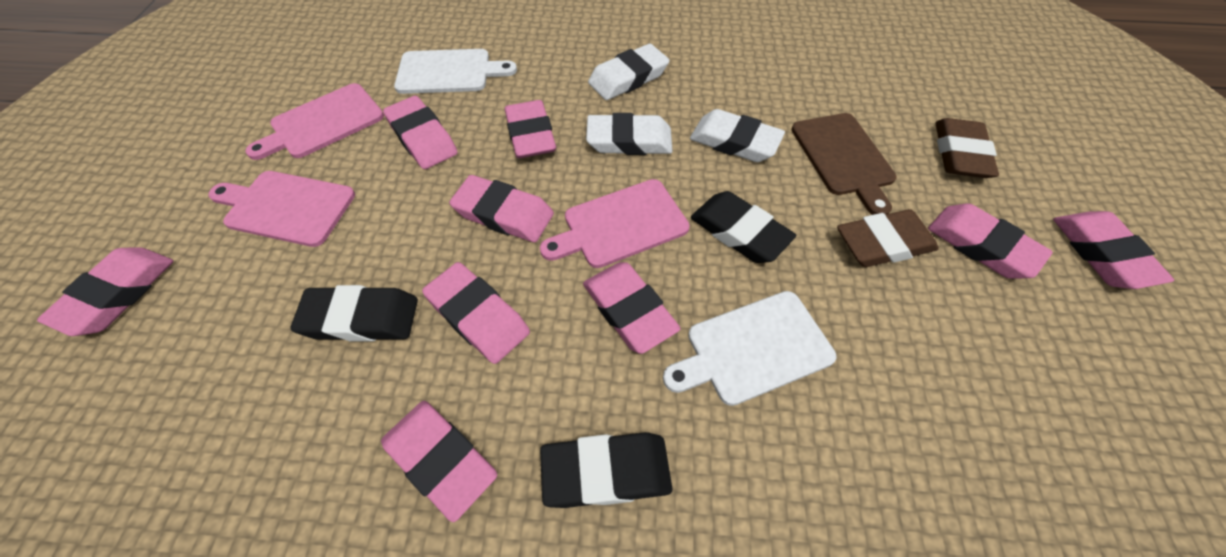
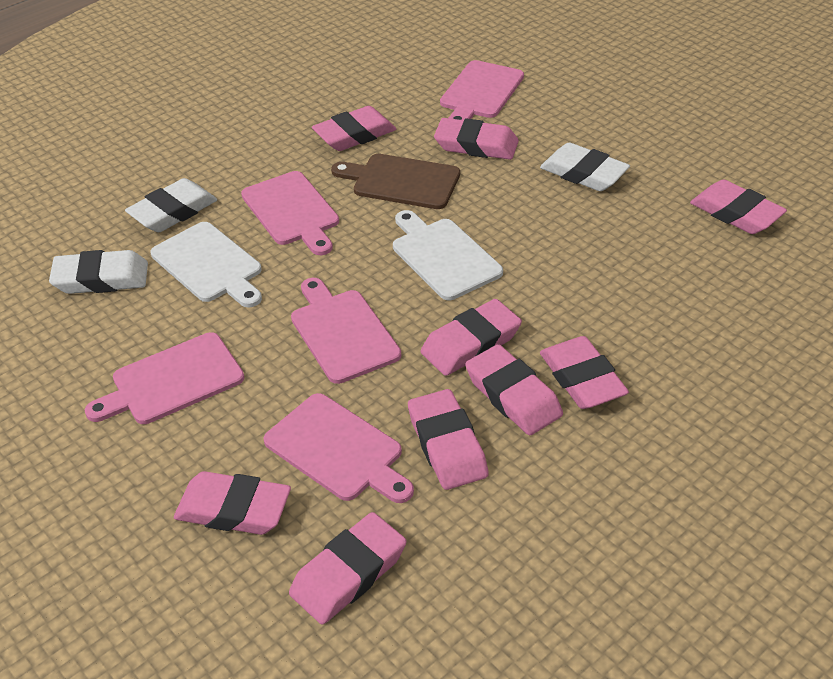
black eraser: [291,285,418,342] [540,432,672,508] [691,191,796,263] = 3 -> none = 0
brown eraser: [837,209,939,267] [935,118,999,178] = 2 -> none = 0
pink cutting board: [208,171,355,247] [245,83,384,160] [540,179,690,268] = 3 -> [85,332,244,424] [241,171,339,255] [263,393,414,503] [291,278,401,384] [440,60,524,120] = 5

